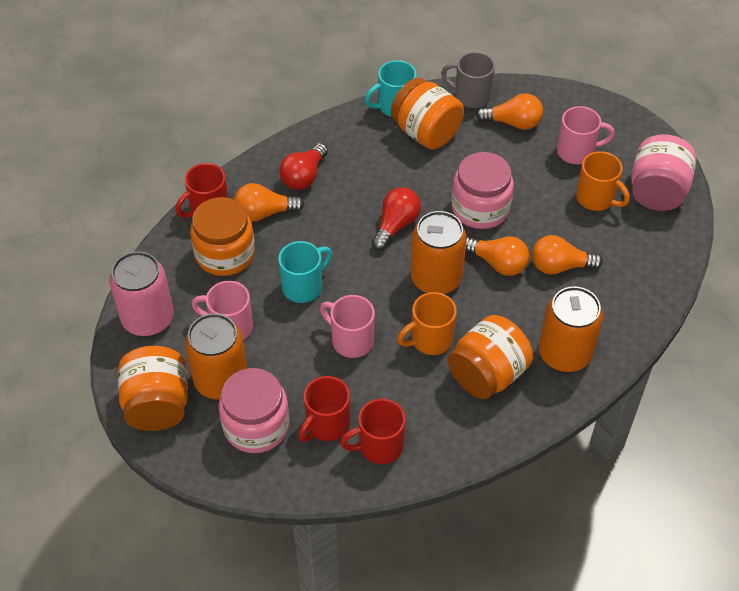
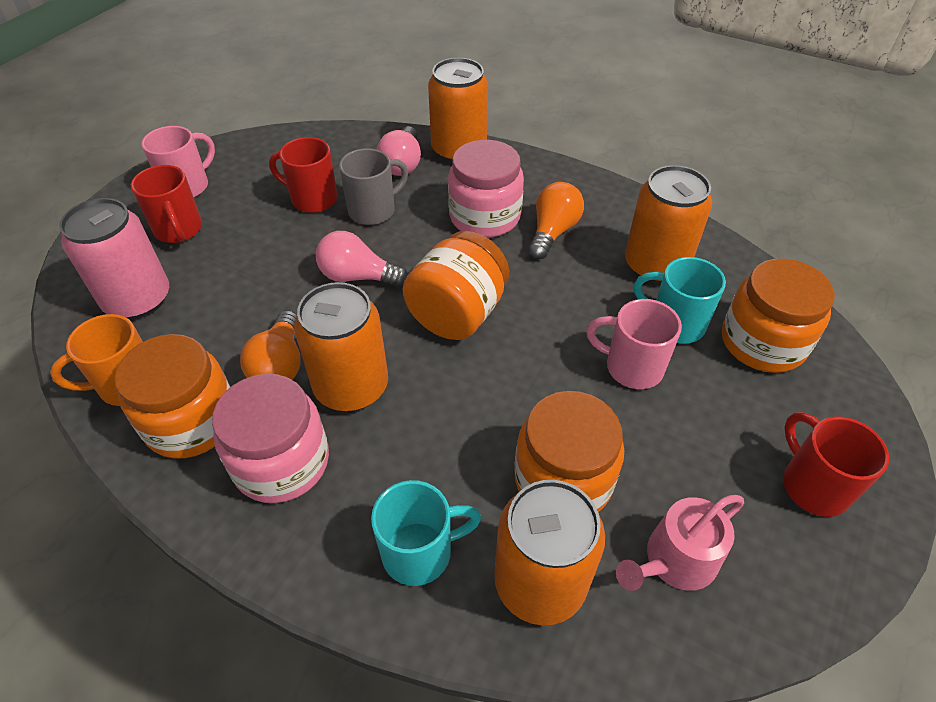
orange can: [185,313,247,399] [411,211,467,294] [539,286,603,372] = 3 -> [294,282,388,411] [428,58,488,163] [494,480,605,625] [625,165,712,284] = 4
orange light bulb: [234,183,304,222] [465,237,529,276] [476,94,543,130] [532,235,603,275] = 4 -> [240,310,300,380] [528,182,584,259] = 2
orange mug: [397,292,457,355] [576,151,630,211] = 2 -> [50,314,143,406] = 1
pink jar: [219,368,289,453] [452,152,514,229] [631,134,696,211] = 3 -> [212,374,329,503] [448,140,524,238] = 2
pink light bulb: none = 0 -> [316,231,408,287] [377,126,421,176] = 2
pink mug: [192,281,253,340] [320,295,375,358] [557,106,615,164] = 3 -> [141,126,215,197] [586,299,682,389] = 2
pink watering can: none = 0 -> [616,495,744,591] = 1
red light bulb: [279,143,328,190] [372,187,421,250] = 2 -> none = 0

